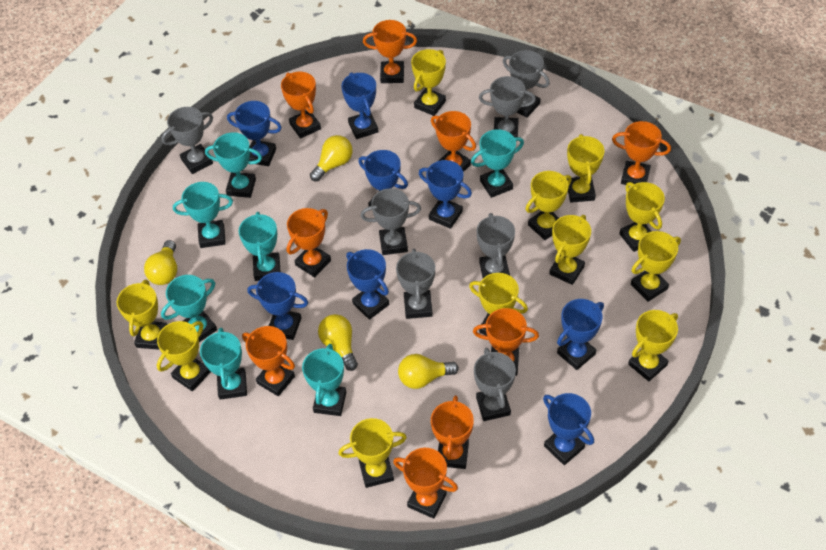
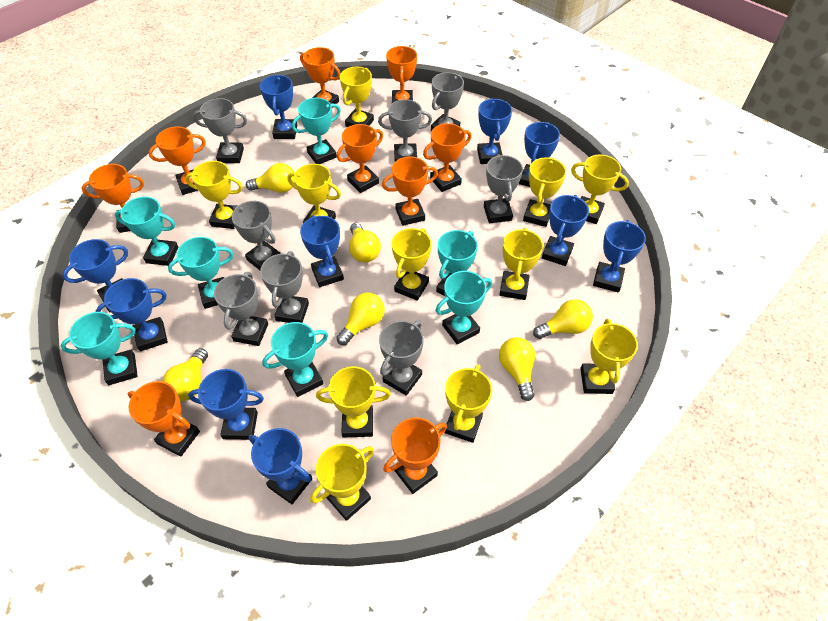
blue trophy: [227,101,282,166] [247,272,308,340] [341,72,378,139] [346,249,389,320] [358,150,408,206] [419,160,472,229] [543,393,594,465] [557,299,604,370] = 8 -> [63,239,128,312] [96,278,168,351] [188,369,264,440] [249,428,312,504] [260,75,297,139] [300,215,344,287] [477,98,512,164] [519,122,560,187] [542,195,589,266] [593,220,646,293] = 10
grey trophy: [162,107,213,174] [361,188,421,255] [396,248,435,319] [474,348,516,421] [476,213,515,278] [479,76,536,137] [503,50,550,118] = 7 -> [193,98,247,163] [214,272,268,346] [232,201,281,270] [260,251,309,323] [378,99,432,162] [379,321,424,396] [431,72,464,131] [484,154,523,223] = 8
yellow light bulb: [144,240,177,285] [310,135,353,182] [318,314,358,371] [398,354,459,389] = 4 -> [162,348,208,401] [246,163,295,193] [336,293,385,345] [349,223,381,262] [499,337,535,401] [533,299,593,339] = 6

